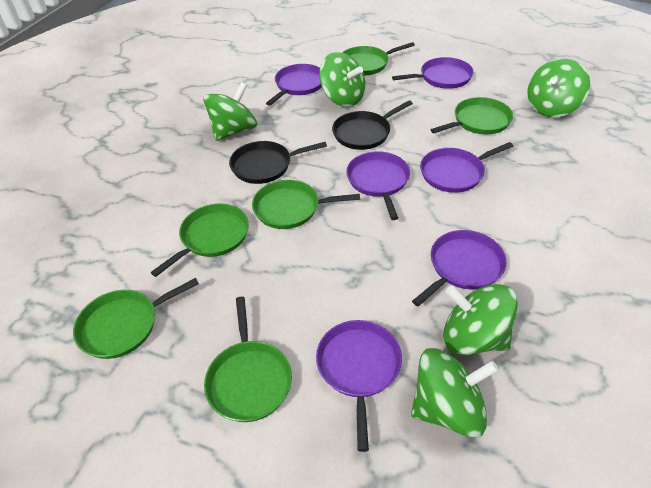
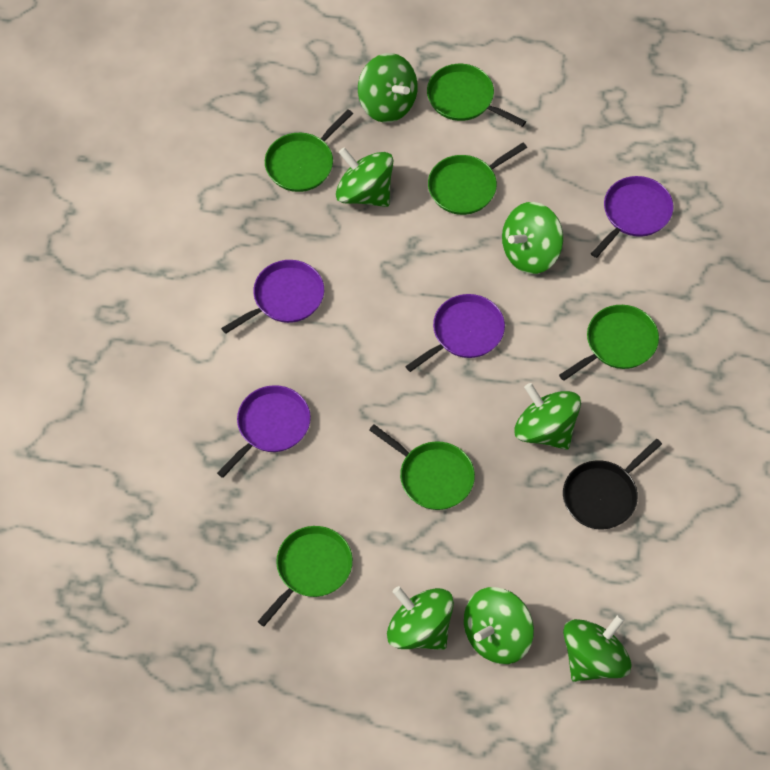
black pan: [229,141,327,184] [332,100,413,150] = 2 -> [563,439,662,530] = 1
green spinning top: [203,82,257,141] [319,52,365,107] [411,348,499,438] [443,284,518,356] [527,59,590,117] = 5 -> [336,147,393,207] [358,53,418,123] [387,586,454,650] [464,587,534,664] [502,202,563,274] [514,383,581,450] [563,614,632,682] = 7
purple pan: [266,64,321,106] [316,320,402,452] [346,151,410,220] [392,57,474,89] [412,230,507,306] [420,142,513,193] = 6 -> [217,385,311,478] [221,260,324,334] [405,294,505,372] [591,176,673,258] = 4

